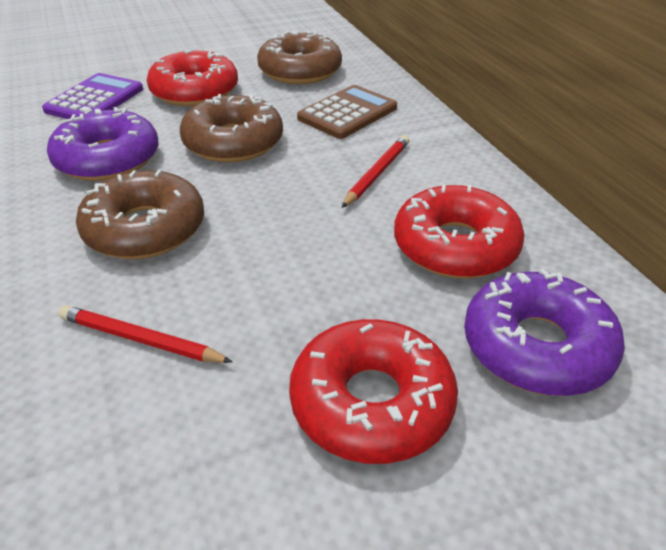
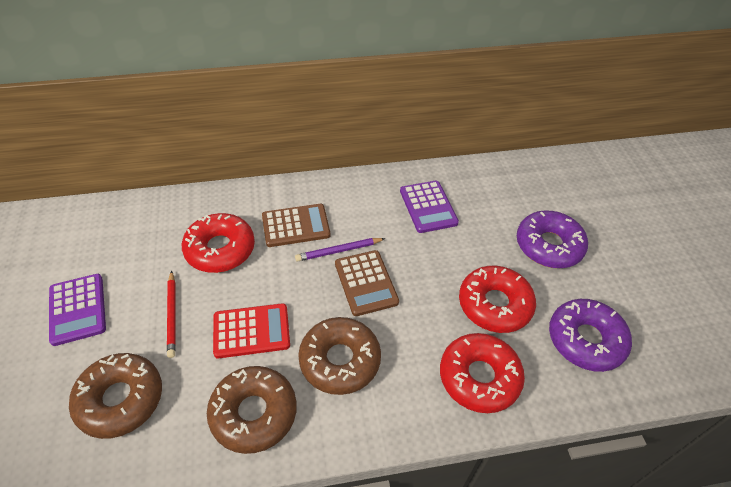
brown calculator: [297,85,397,139] = 1 -> [262,204,330,247] [335,250,399,316] = 2
purple calculator: [42,73,143,119] = 1 -> [49,274,106,346] [400,181,459,233] = 2
purple pencil: none = 0 -> [295,238,385,262] = 1
red calculator: none = 0 -> [213,303,290,358] = 1
red pencil: [58,305,233,363] [342,135,409,208] = 2 -> [167,271,175,358] = 1

